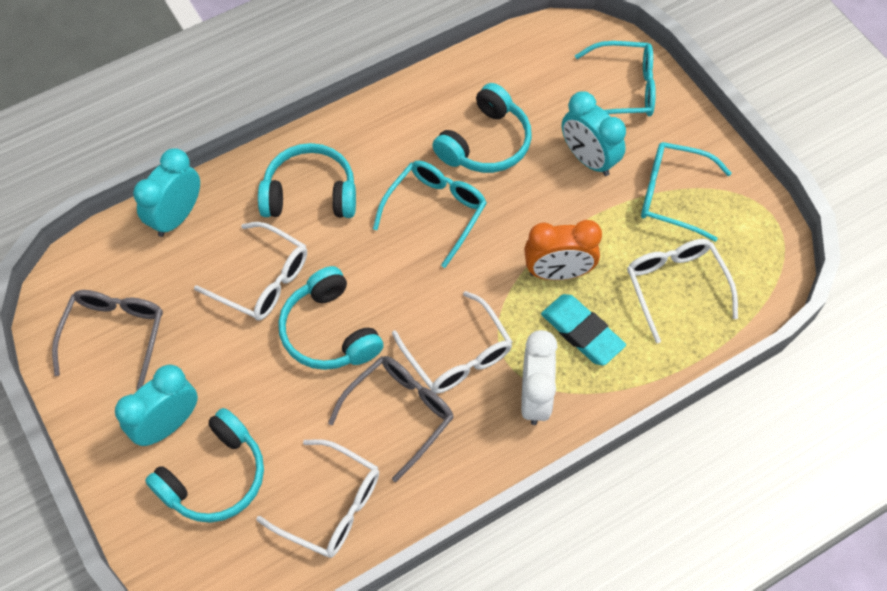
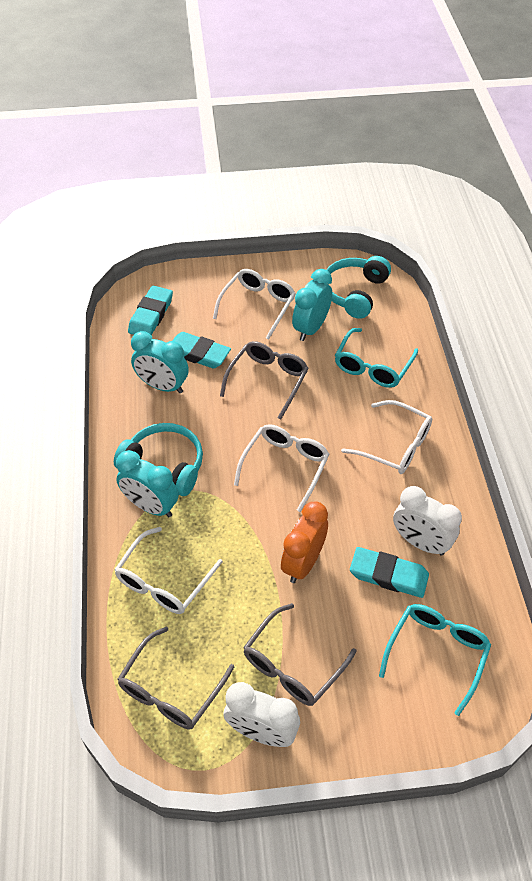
grey glasses: [52,290,163,390] [328,356,454,482] = 2 -> [117,626,234,730] [220,341,309,420] [243,603,357,706] = 3
turquoise eraser: [541,294,626,365] = 1 -> [128,286,173,335] [172,332,231,369] [350,547,429,598] = 3
turquoise glasses: [373,161,487,268] [575,41,656,117] [641,142,731,242] = 3 -> [335,328,418,388] [379,604,491,716] = 2
turquoise headphones: [145,408,264,523] [258,143,356,218] [278,266,384,370] [432,83,532,173] = 4 -> [114,423,203,496] [326,256,391,319] = 2
white clock: [521,330,557,425] = 1 -> [224,682,300,747] [393,486,462,556] = 2

